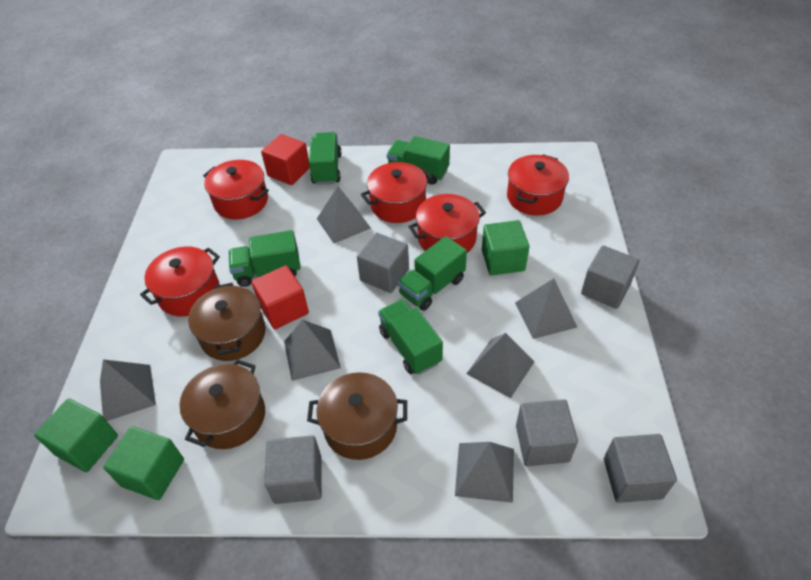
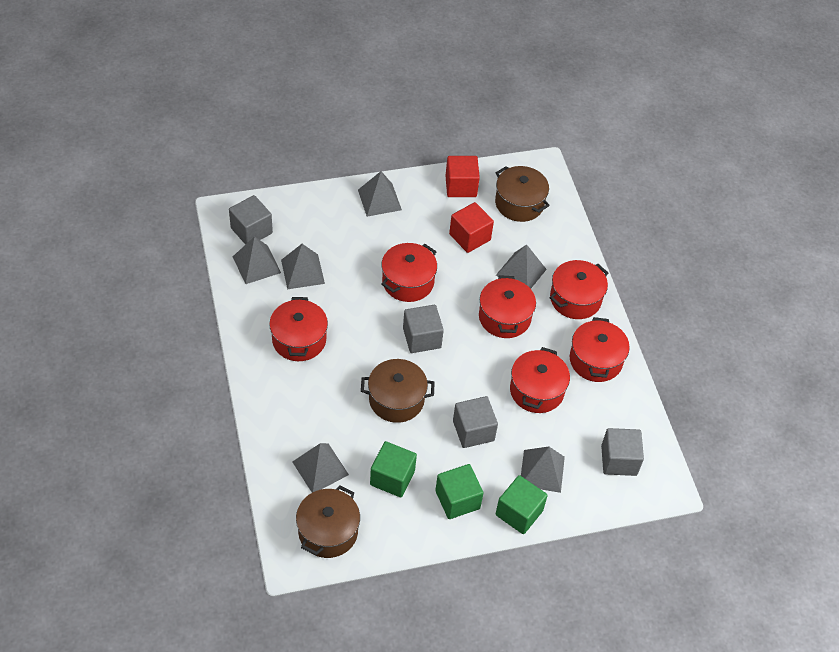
green truck: [229,230,300,287] [309,132,342,185] [378,299,443,375] [387,136,450,185] [398,236,467,311] = 5 -> none = 0
grey cube: [264,435,322,504] [357,233,409,293] [516,400,578,466] [581,246,639,309] [604,434,677,503] = 5 -> [229,195,273,245] [403,305,444,353] [453,396,498,448] [601,428,644,476] = 4
red pot: [140,247,220,317] [203,160,269,219] [361,162,433,223] [409,194,486,253] [507,154,569,215] = 5 -> [269,297,328,361] [381,243,437,302] [479,275,536,338] [510,347,570,413] [550,260,608,319] [570,317,630,382] = 6

